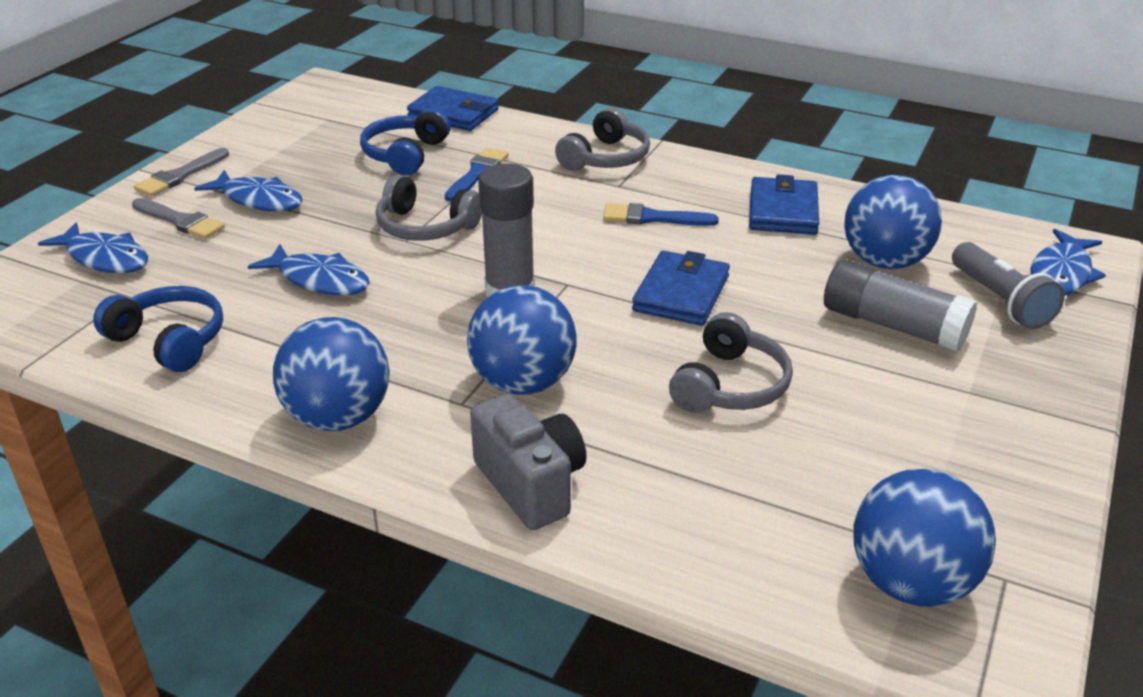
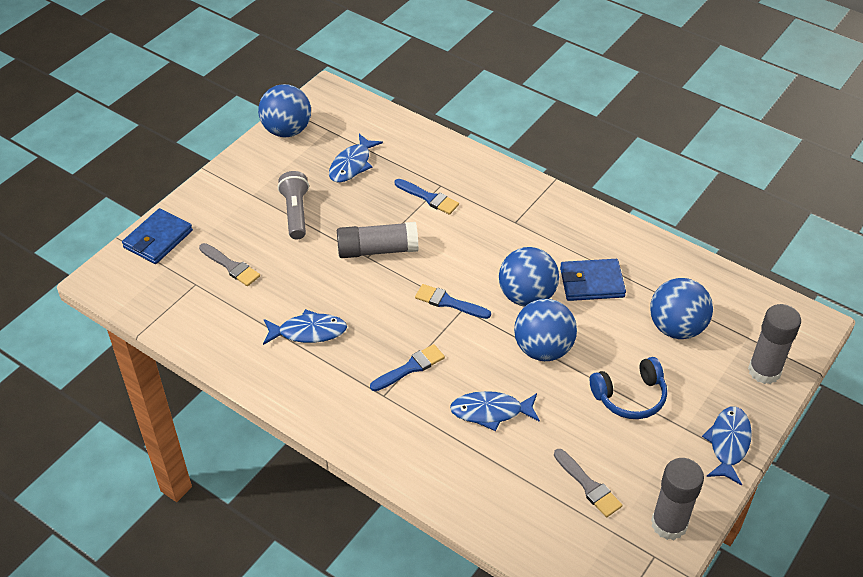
blue brush: [445,148,509,202] [603,203,719,226] = 2 -> [370,344,445,391] [395,179,459,215] [415,284,491,319] = 3
blue headphones: [93,286,223,372] [360,108,450,175] = 2 -> [590,357,667,419] = 1
blue wallet: [407,86,499,131] [632,251,730,326] [749,174,819,235] = 3 -> [122,208,193,264] [560,259,626,301] = 2
grey camera: [470,394,587,530] = 1 -> none = 0
grey glue stick: [478,163,535,297] [824,259,977,352] = 2 -> [337,222,418,258] [651,458,704,540] [748,304,801,384] = 3
grey headphones: [376,175,482,241] [555,108,650,171] [669,312,793,413] = 3 -> none = 0

